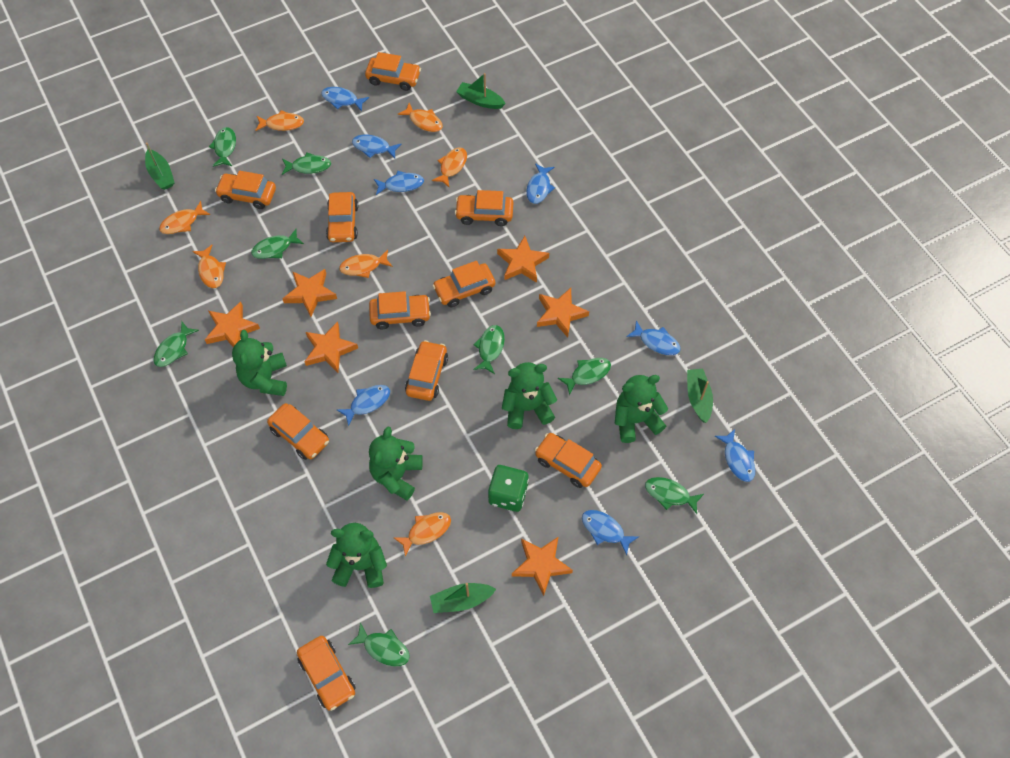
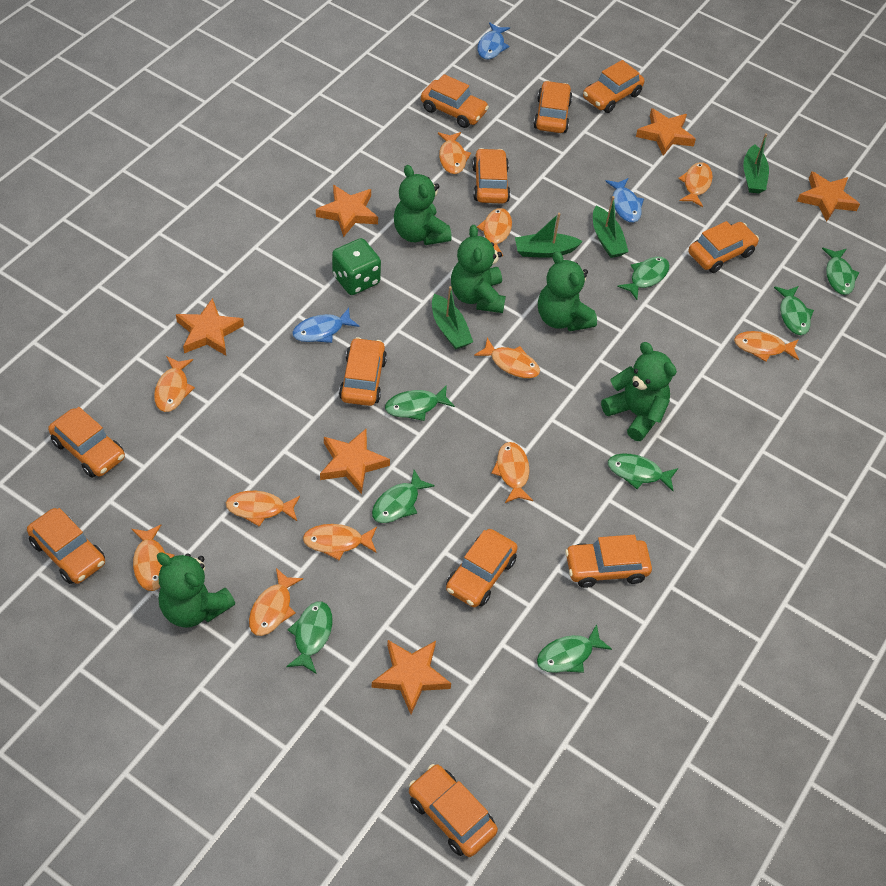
blue fish: [321,87,369,111] [337,385,390,426] [352,135,402,158] [374,171,424,195] [526,163,555,204] [582,510,639,556] [626,321,681,355] [715,429,755,482] = 8 -> [292,308,360,343] [477,22,510,59] [605,178,644,223] = 3
orange car: [215,171,276,209] [267,403,329,460] [297,636,356,711] [326,192,358,242] [365,52,421,91] [369,291,431,329] [405,340,448,401] [432,261,495,307] [455,190,513,226] [535,433,602,488] = 10 -> [27,508,105,584] [48,407,125,478] [339,337,387,406] [409,764,498,857] [421,74,489,128] [446,529,518,607] [472,148,510,204] [534,81,573,133] [565,535,652,588] [583,60,644,113] [688,221,759,273] = 11
orange fish: [159,201,210,234] [192,245,226,288] [255,110,304,131] [339,250,393,278] [393,512,451,557] [397,103,443,132] [432,147,467,187] = 7 -> [132,524,175,591] [154,356,195,412] [226,491,300,527] [249,568,303,636] [303,524,377,560] [438,132,471,174] [474,338,540,378] [477,208,512,256] [492,442,533,503] [678,162,713,207] [734,331,799,362] = 11

